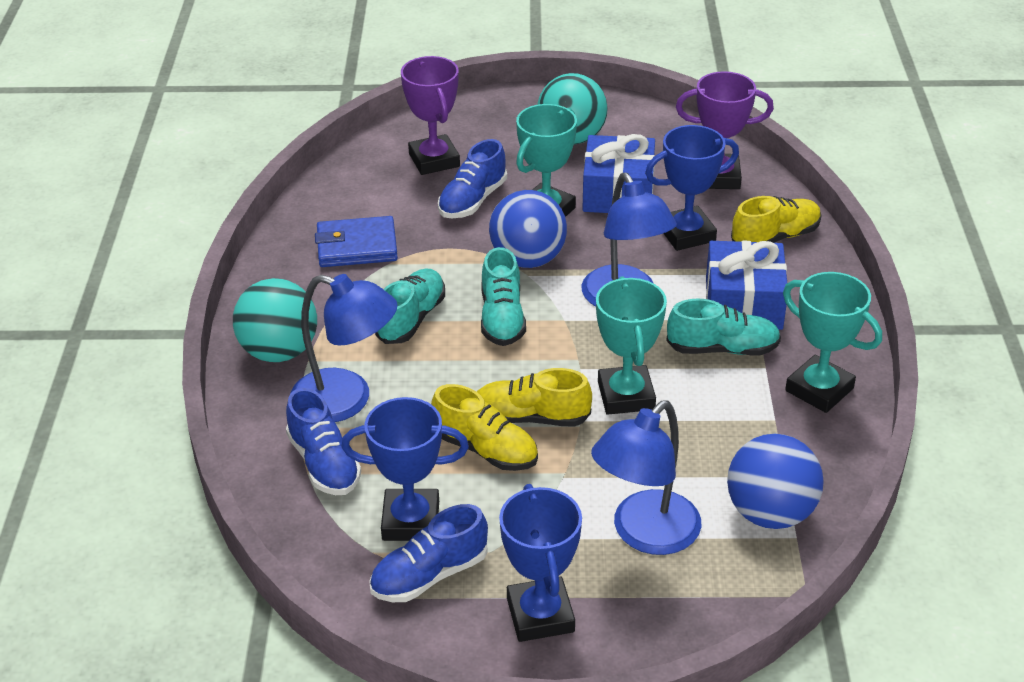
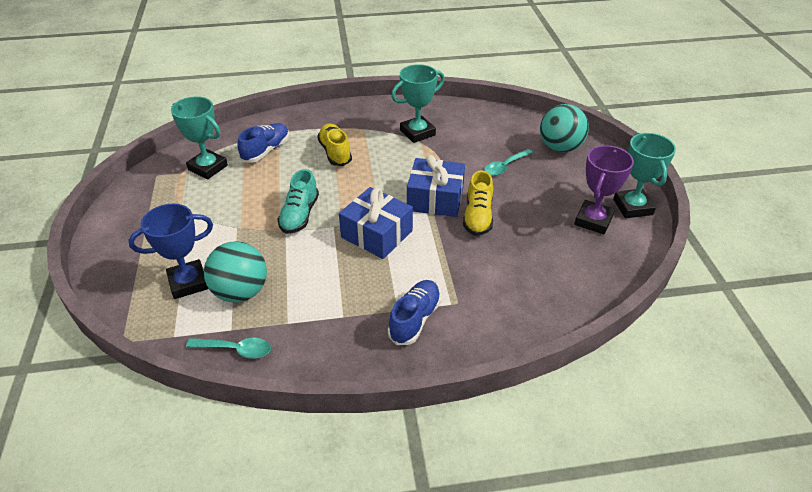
blue ball: [489,190,567,268] [727,434,824,529] = 2 -> none = 0
blue lamp: [290,274,397,422] [582,173,677,307] [591,401,702,555] = 3 -> none = 0
blue shoe: [286,388,361,495] [369,504,488,602] [438,139,507,218] = 3 -> [237,123,289,163] [388,280,441,345] = 2
blue trophy: [342,397,469,541] [499,484,582,642] [645,125,739,251] = 3 -> [128,204,213,299] = 1
blue wallet: [315,216,398,267] = 1 -> none = 0
purple trophy: [401,56,460,175] [676,71,774,189] = 2 -> [574,145,634,234] = 1
turquoise shoe: [375,269,445,344] [481,247,526,346] [666,299,781,355] = 3 -> [278,169,319,234] = 1
turquoise spoon: none = 0 -> [186,338,271,358] [484,149,533,176] = 2
yellow shoe: [431,384,538,471] [477,368,592,427] [731,196,822,243] = 3 -> [317,124,352,166] [463,170,493,236] = 2

